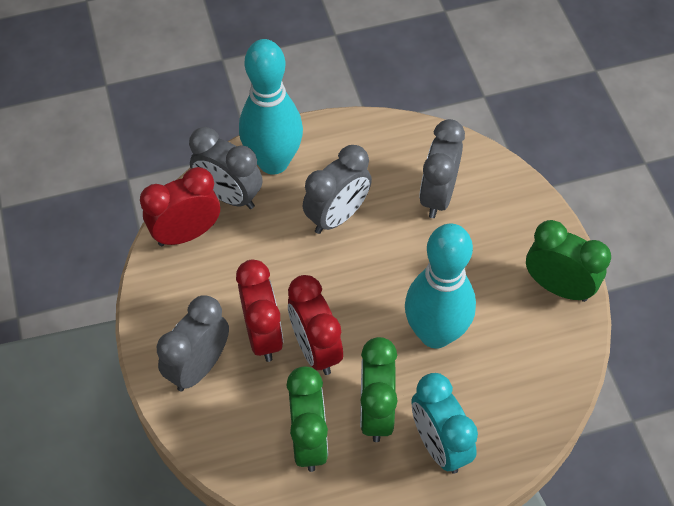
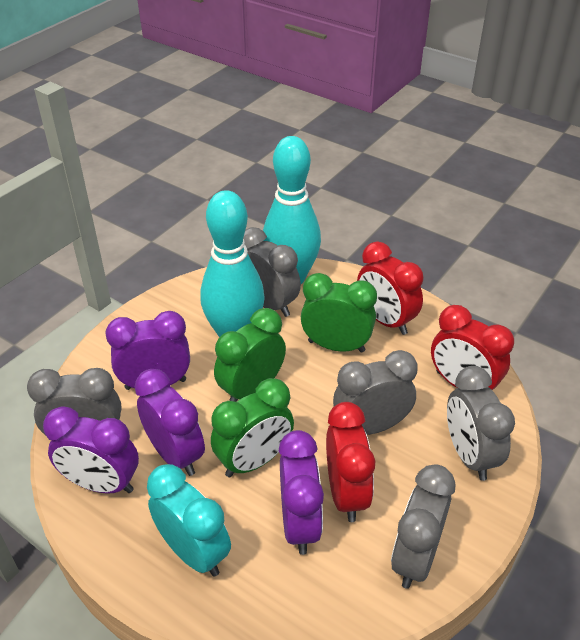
grey clock: [157,295,229,392] [189,127,262,209] [303,145,372,234] [419,119,465,218] = 4 -> [27,368,122,434] [243,227,301,317] [333,350,418,435] [391,464,456,589] [447,366,515,481] = 5
purple clock: none = 0 -> [43,407,139,494] [105,311,190,390] [135,369,205,476] [278,430,324,555] = 4

